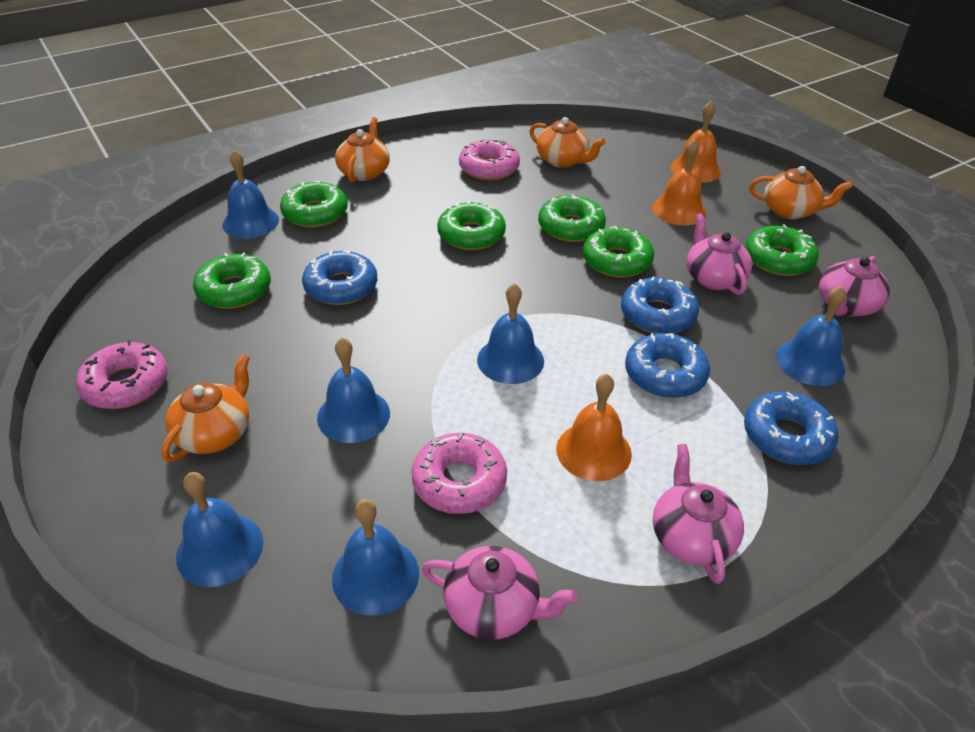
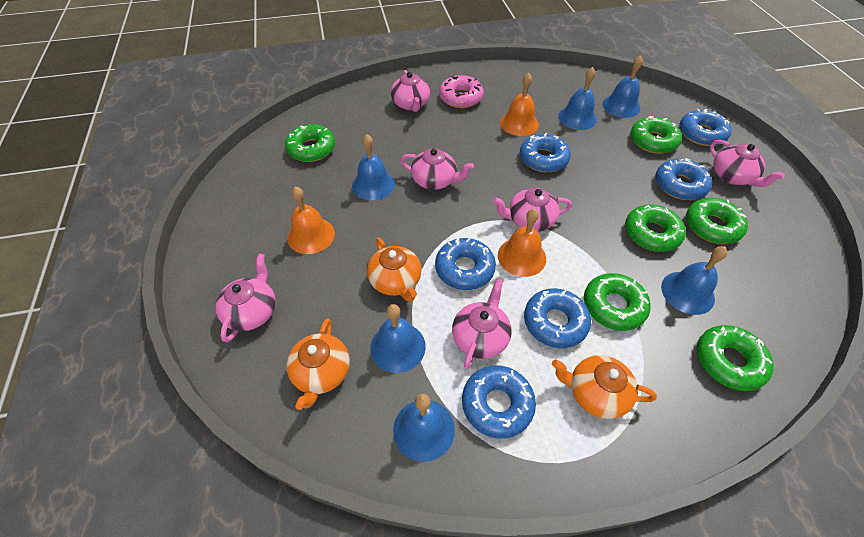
blue donut: [302,250,377,305] [621,277,699,334] [625,333,710,398] [744,391,839,465] = 4 -> [435,238,496,290] [462,365,536,439] [520,133,571,172] [524,288,591,348] [656,158,712,200] [679,109,732,146] = 6
orange teapot: [161,354,250,462] [335,117,390,182] [529,117,605,168] [749,166,852,220] = 4 -> [286,319,350,410] [367,237,421,302] [552,355,657,419] = 3
pink donut: [76,340,168,409] [411,432,507,514] [459,139,520,181] = 3 -> [439,75,484,108] = 1
pink teapot: [422,546,577,640] [653,444,744,584] [687,213,752,295] [819,256,890,317] = 4 -> [215,254,276,342] [391,70,430,112] [400,148,474,190] [452,279,512,369] [493,188,572,232] [710,140,785,187] = 6

